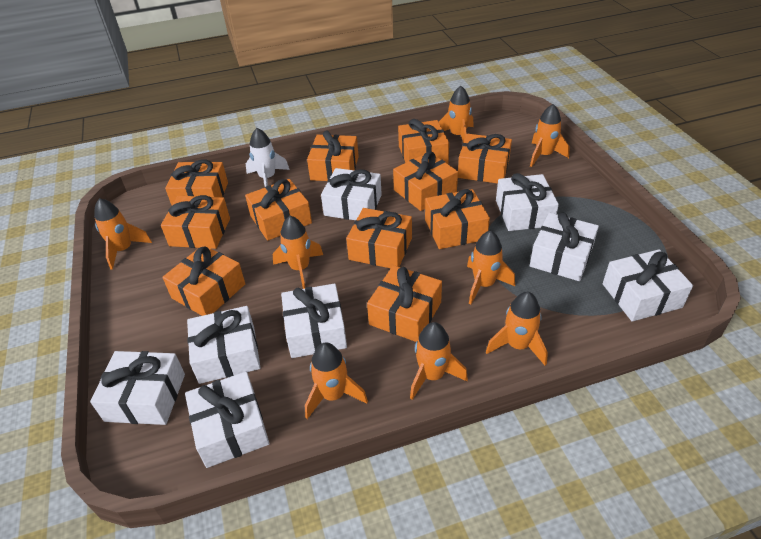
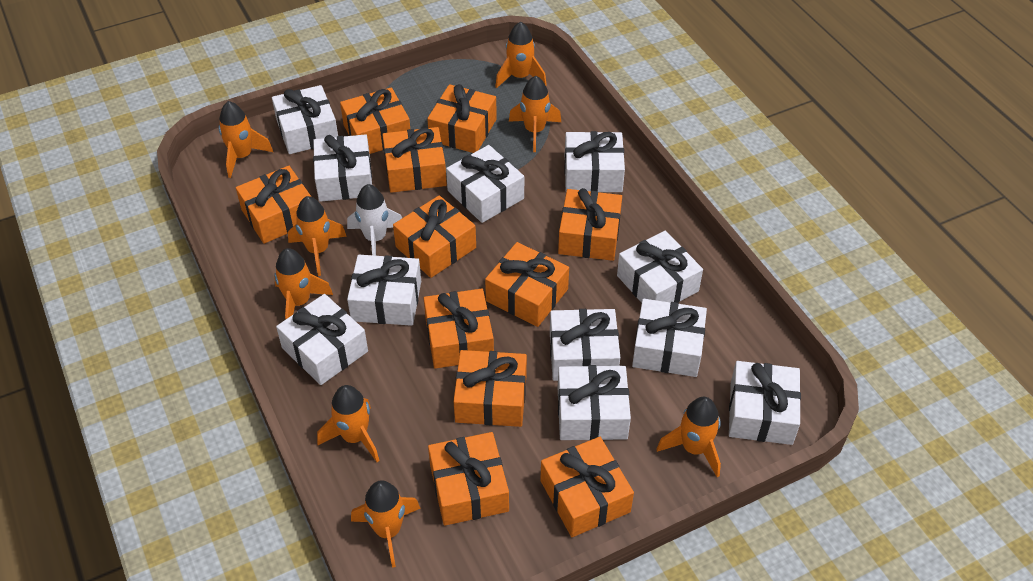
white gift: [90,351,185,425] [185,372,269,468] [187,306,261,384] [281,283,347,358] [321,168,382,220] [496,173,559,231] [530,213,599,281] [603,249,693,321] = 8 -> [272,85,338,154] [276,294,368,385] [313,134,372,202] [347,255,421,326] [446,145,524,223] [550,309,620,381] [558,365,631,440] [564,131,625,192] [617,231,703,303] [632,299,707,377] [729,361,801,445] = 11

